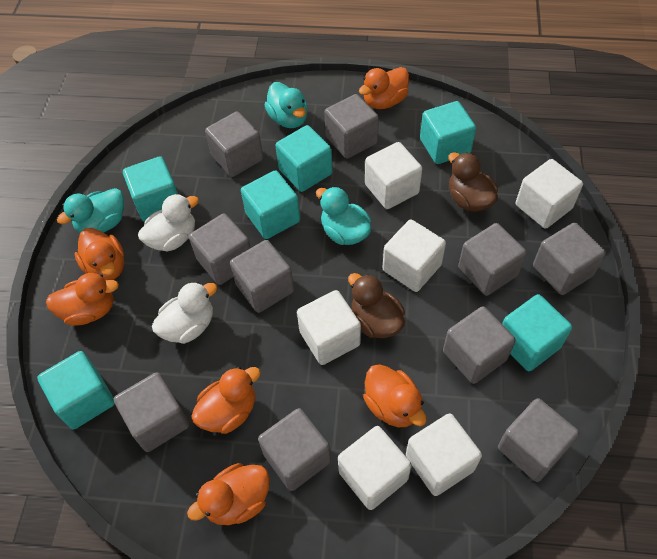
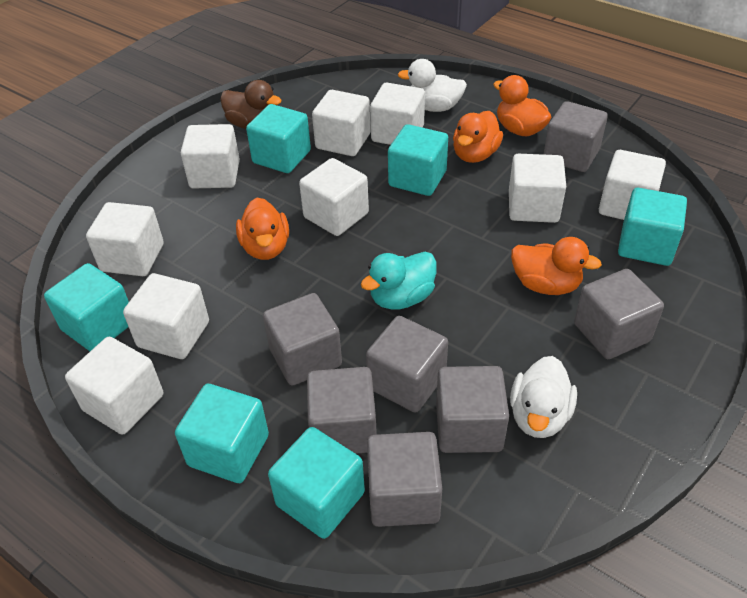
brown duck: [348,273,405,338] [448,152,498,212] = 2 -> [220,80,282,129] = 1
grey cube: [114,372,189,452] [189,213,251,285] [205,111,263,177] [230,240,294,313] [258,408,331,491] [324,94,379,159] [443,306,516,384] [458,223,527,296] [498,398,579,482] [533,223,606,295] = 10 -> [263,293,342,385] [307,367,377,454] [366,316,448,413] [367,432,442,527] [436,366,509,453] [543,101,608,172] [574,269,664,359] = 7
orange duck: [46,273,119,325] [75,228,124,281] [187,463,270,525] [191,367,261,434] [359,67,409,109] [363,364,427,427] = 6 -> [236,198,289,260] [453,111,503,163] [493,75,552,136] [511,237,602,295] = 4
turquoise duck: [57,188,124,233] [265,82,307,128] [316,186,372,245] = 3 -> [361,252,437,310] = 1
white cube: [297,290,361,365] [338,426,412,510] [365,142,422,209] [382,219,446,292] [406,413,482,496] [516,159,583,229] = 6 -> [65,337,163,435] [86,202,164,276] [123,273,209,359] [181,124,240,189] [299,158,369,236] [312,90,371,156] [370,83,425,145] [509,154,566,223] [599,150,666,220] = 9

